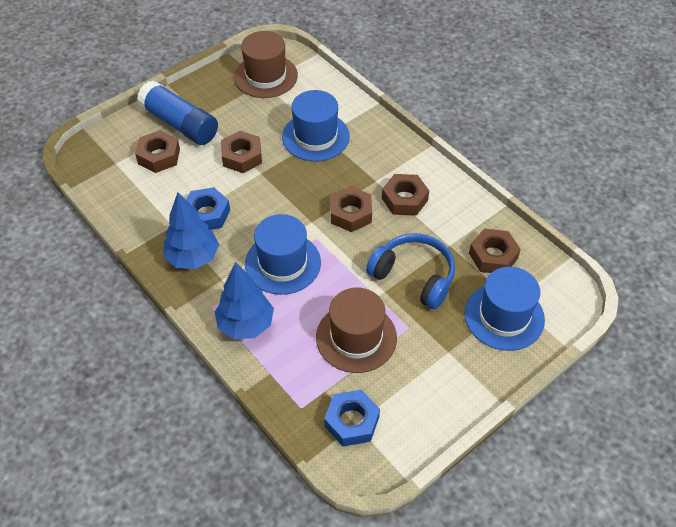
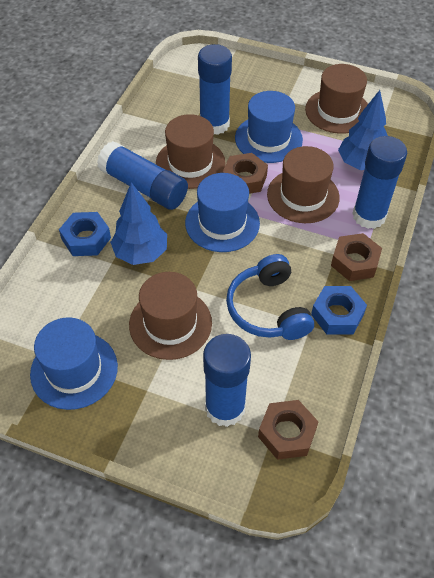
blue glue stick: [137,80,218,145] = 1 -> [97,141,188,210] [198,44,232,135] [203,334,251,427] [352,136,407,229] = 4
brown hat: [234,31,298,98] [316,288,397,373] = 2 -> [129,272,212,360] [156,114,225,189] [267,146,340,223] [305,64,368,134] = 4
brown nut: [135,130,180,173] [221,131,262,173] [330,186,372,232] [382,174,429,216] [469,229,521,273] = 5 -> [223,153,268,194] [258,400,318,460] [331,233,382,281] = 3

